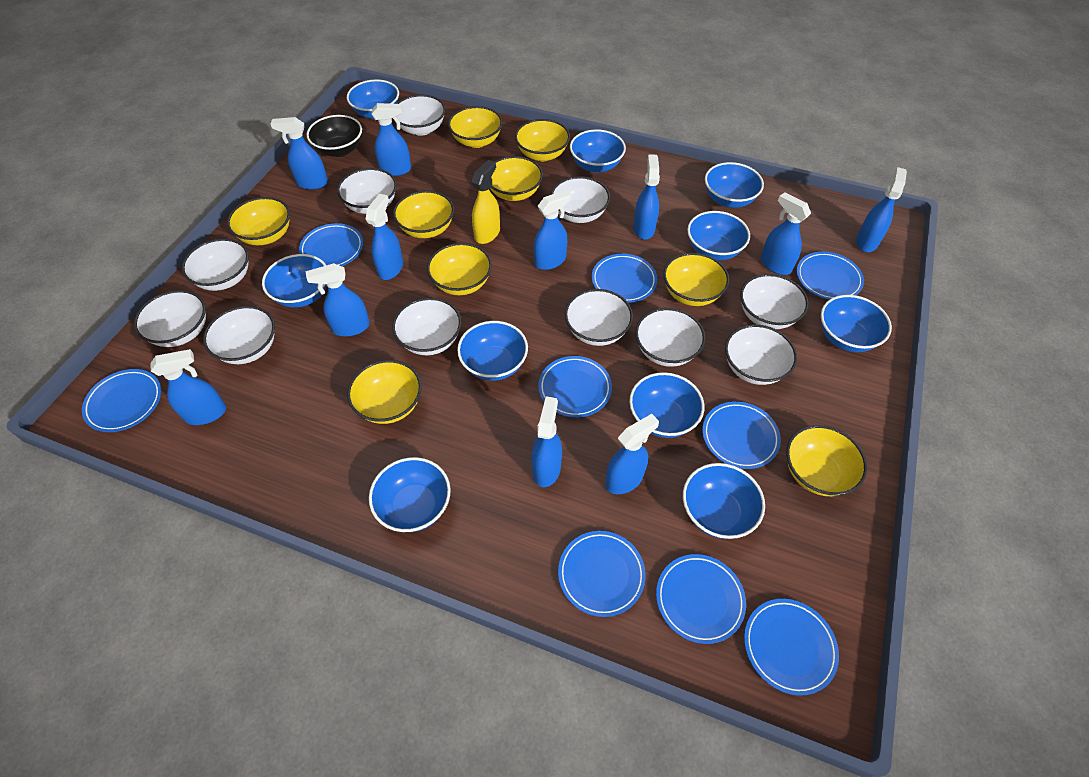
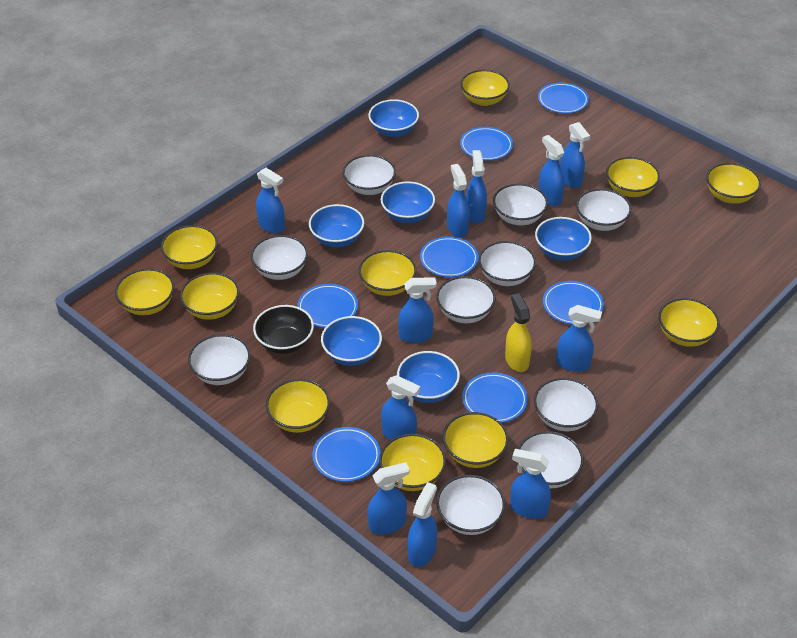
blue bowl: [262,254,327,308] [347,79,399,120] [369,457,451,532] [457,321,528,381] [570,129,626,173] [629,372,704,438] [683,463,765,539] [687,211,750,260] [705,162,764,208] [821,295,892,352] = 10 -> [309,204,364,247] [321,316,382,366] [368,99,419,137] [381,181,435,223] [397,351,460,403] [535,217,592,261] = 6
blue plate: [82,369,161,432] [299,223,363,266] [538,356,612,418] [558,531,646,617] [592,254,657,303] [656,554,746,644] [702,402,781,469] [744,599,839,696] [797,252,864,300] = 9 -> [297,284,358,328] [313,427,380,482] [420,236,478,277] [460,127,513,160] [462,372,528,423] [538,82,589,114] [543,281,604,325] = 7
white bowl: [134,290,206,347] [182,239,249,291] [203,306,275,364] [337,168,397,214] [392,298,462,355] [396,95,445,136] [551,176,610,223] [565,289,633,346] [635,308,705,367] [725,324,797,385] [740,274,809,329] = 11 -> [188,334,250,385] [251,235,308,280] [343,155,396,195] [436,276,496,323] [436,475,505,535] [479,241,536,286] [493,184,548,225] [518,431,584,488] [534,378,598,431] [576,189,631,231] = 10
yellow bowl: [227,197,290,245] [347,360,422,424] [393,190,454,238] [427,243,492,295] [448,106,502,148] [490,156,543,201] [515,119,570,161] [663,253,729,306] [786,425,867,496] = 9 -> [115,269,174,315] [161,225,218,269] [180,273,239,320] [266,379,330,433] [359,250,417,296] [379,434,446,491] [443,412,509,468] [461,70,510,106] [606,157,660,197] [658,298,720,347] [706,163,761,204] = 11

